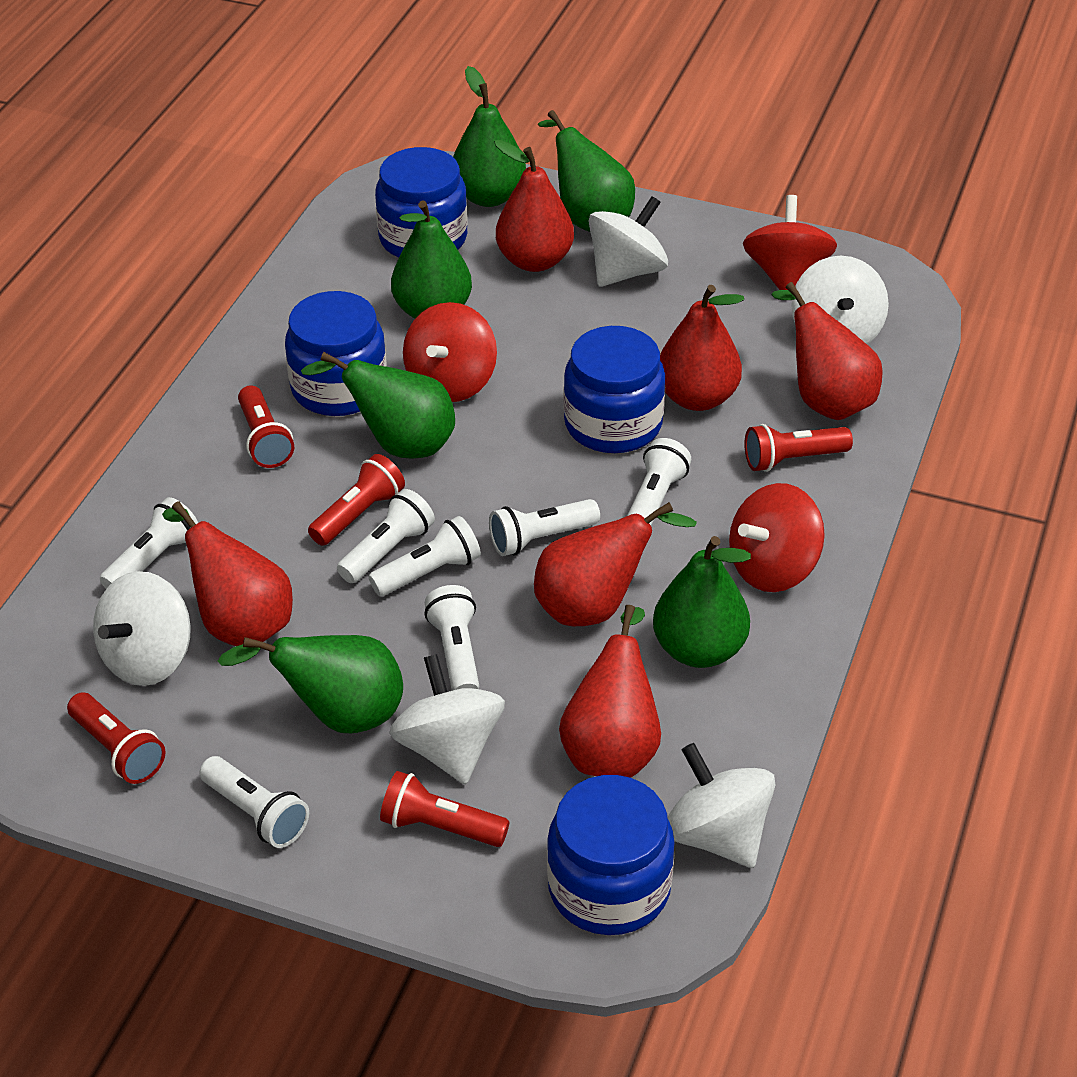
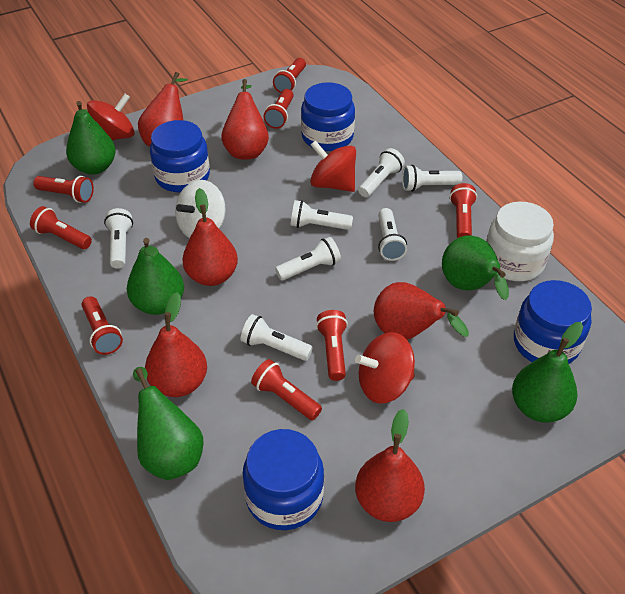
green pear: [218,635,403,733] [301,352,455,459] [391,201,472,319] [453,66,526,207] [538,110,635,232] [653,536,751,668] = 6 -> [66,101,116,175] [127,238,184,315] [133,367,204,480] [442,235,509,300] [512,322,583,423] = 5
red flashlight: [67,692,166,784] [238,385,294,468] [308,454,405,546] [380,771,510,847] [744,424,853,472] = 5 -> [30,206,92,249] [33,176,94,203] [82,296,123,355] [251,359,322,420] [263,89,294,129] [273,58,306,93] [316,310,348,381] [450,183,477,238] = 8
white jar: none = 0 -> [486,201,554,281] = 1
white spinning top: [93,571,191,686] [389,654,505,785] [589,196,668,287] [668,743,775,868] [791,256,889,344] = 5 -> [175,180,226,238] = 1

